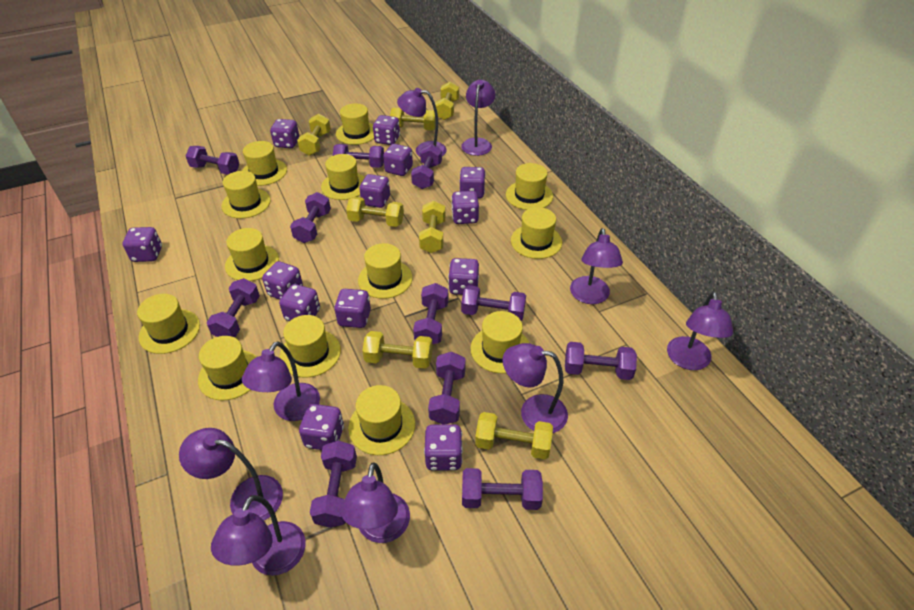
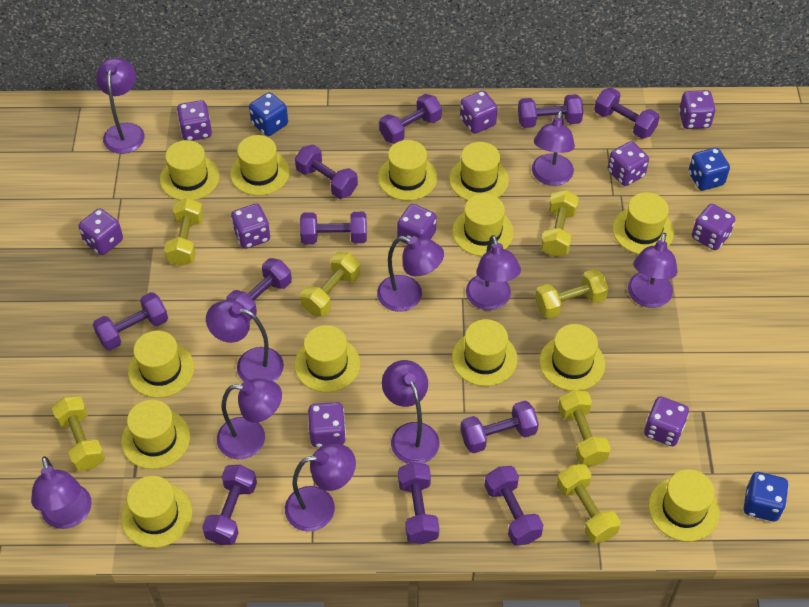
blue dice: none = 0 -> [249,92,288,136] [689,148,730,191] [744,472,789,521] = 3
purple dice: [122,227,162,262] [262,261,303,300] [270,119,299,148] [279,284,320,321] [299,404,344,450] [334,289,371,328] [359,174,390,208] [373,115,400,145] [383,144,413,176] [424,424,463,470] [448,258,479,295] [451,191,479,224] [459,167,486,198] = 13 -> [79,208,123,255] [177,100,212,141] [231,204,270,249] [308,402,346,447] [397,204,437,244] [460,90,498,134] [608,141,649,186] [644,396,689,446] [679,90,716,129] [692,204,735,250] = 10
purple lamp: [179,428,283,520] [211,495,306,576] [242,341,320,421] [341,463,410,543] [397,88,447,156] [461,80,496,156] [503,343,568,433] [570,228,623,304] [667,292,733,370] = 9 -> [31,456,92,529] [96,58,145,154] [206,300,284,382] [217,378,282,459] [285,444,356,532] [377,236,444,312] [382,360,439,464] [466,235,521,310] [532,110,575,186] [628,233,677,308] = 10

